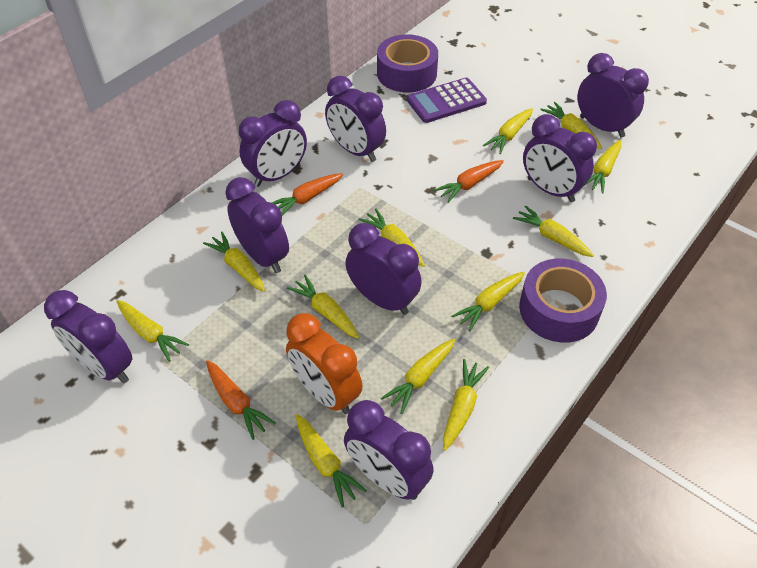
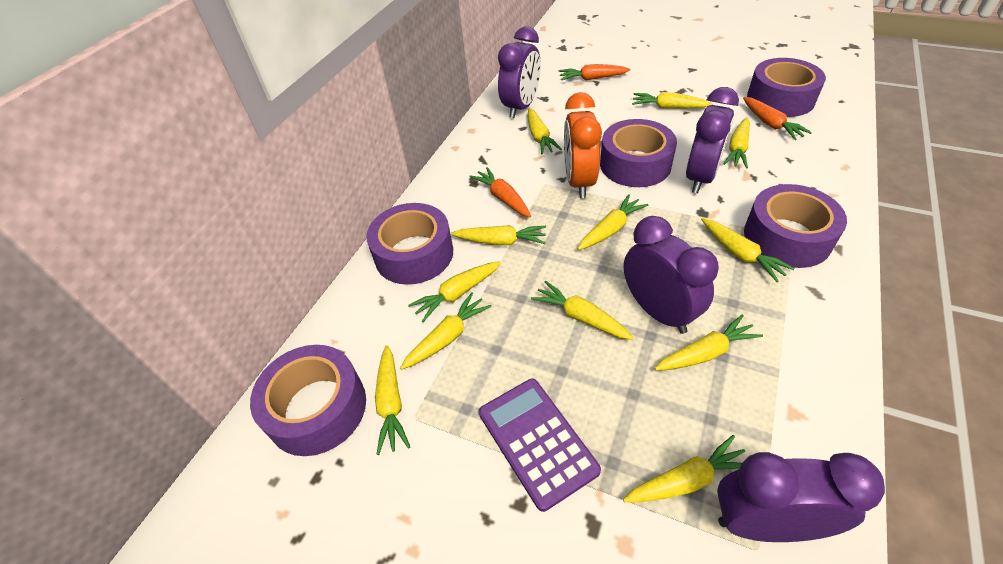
purple clock: [44,290,132,383] [225,177,289,273] [239,100,307,187] [325,76,386,162] [344,400,434,500] [345,223,422,315] [523,114,597,202] [577,53,649,138] = 8 -> [498,26,541,118] [624,216,719,334] [686,87,739,193] [717,452,885,542] = 4
purple tape: [377,34,438,93] [519,259,607,343] = 2 -> [250,345,366,456] [366,203,453,285] [600,119,677,187] [744,184,847,268] [747,58,826,117] = 5

